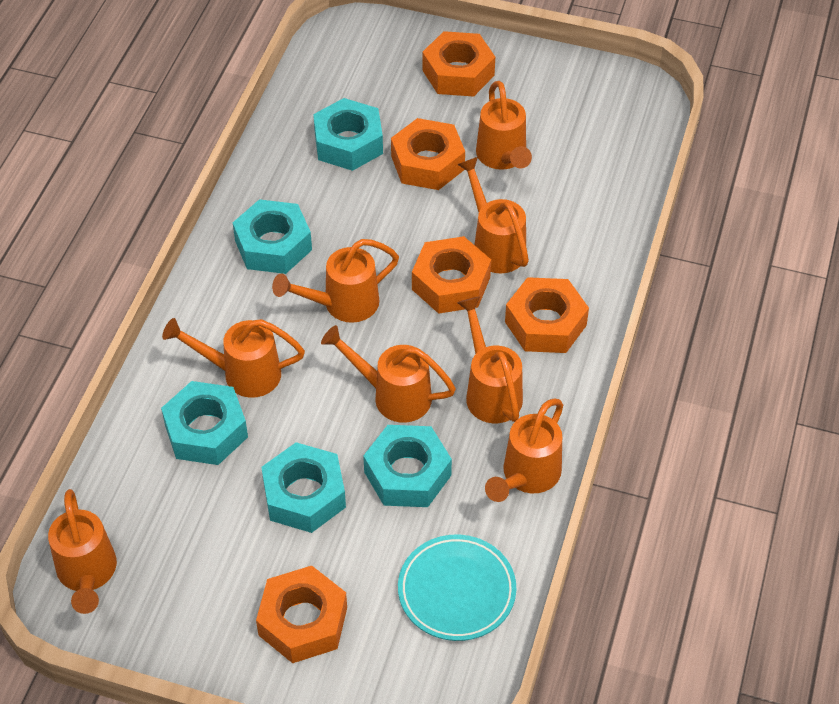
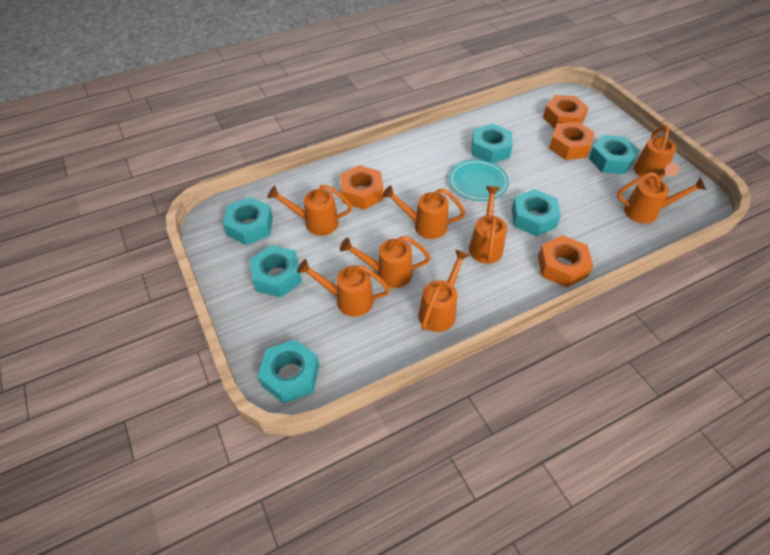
orange nut: [256,566,347,663] [391,118,465,190] [412,236,491,314] [422,31,495,97] [505,277,589,353] = 5 -> [340,165,383,210] [538,235,593,287] [543,95,589,129] [549,122,595,160] = 4
turquoise nut: [161,381,248,465] [233,199,312,274] [261,442,346,533] [313,98,383,171] [363,425,452,507] = 5 -> [223,197,273,245] [250,245,302,297] [258,339,319,404] [471,124,513,163] [511,189,561,236] [589,135,639,174] = 6

